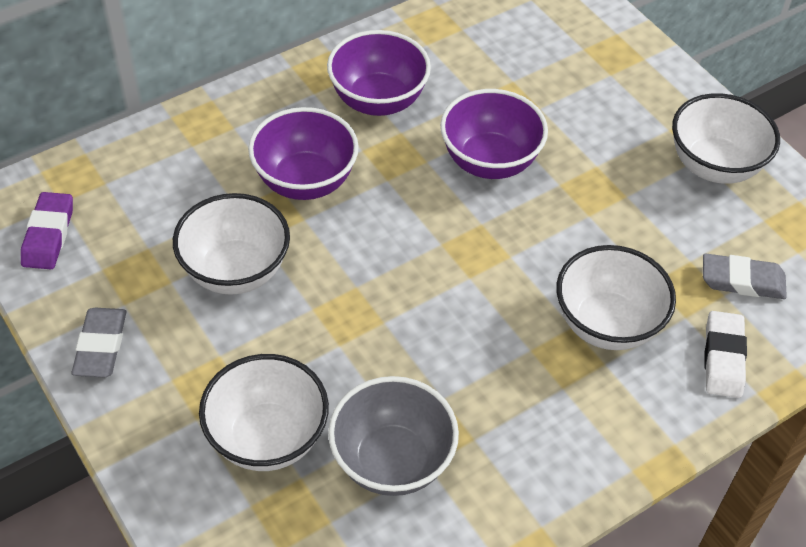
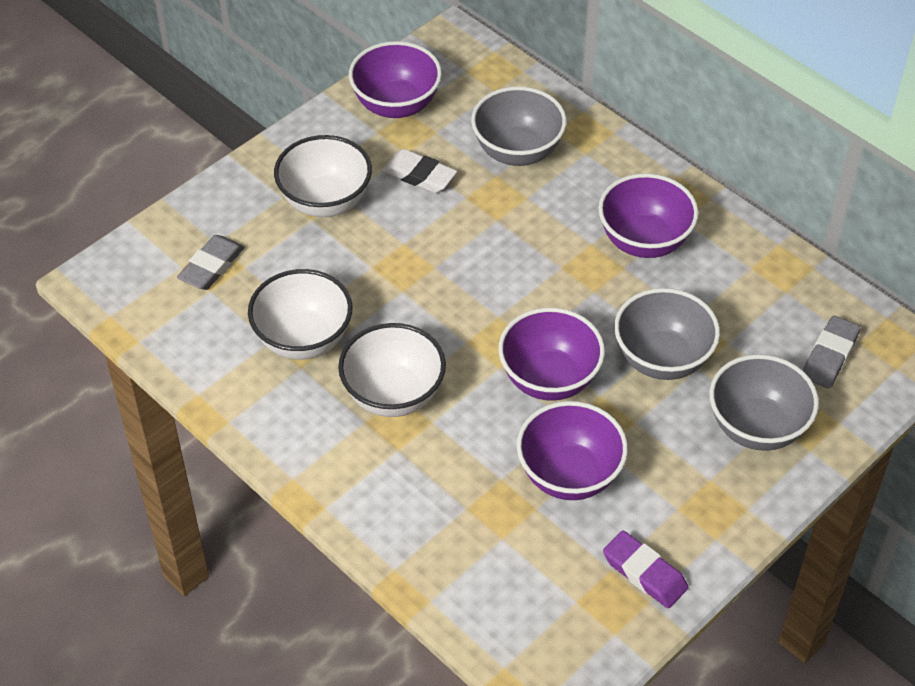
grey bowl: [328,376,459,496] = 1 -> [471,86,567,166] [614,288,720,380] [709,354,819,451] = 3
purple bowl: [248,107,359,200] [327,30,431,116] [440,89,548,179] = 3 -> [349,41,442,118] [498,308,605,401] [517,401,628,500] [598,173,699,258] = 4
white bowl: [173,193,290,295] [199,354,329,471] [557,245,676,350] [672,93,780,184] = 4 -> [248,269,353,360] [274,135,372,217] [338,323,446,417] = 3

